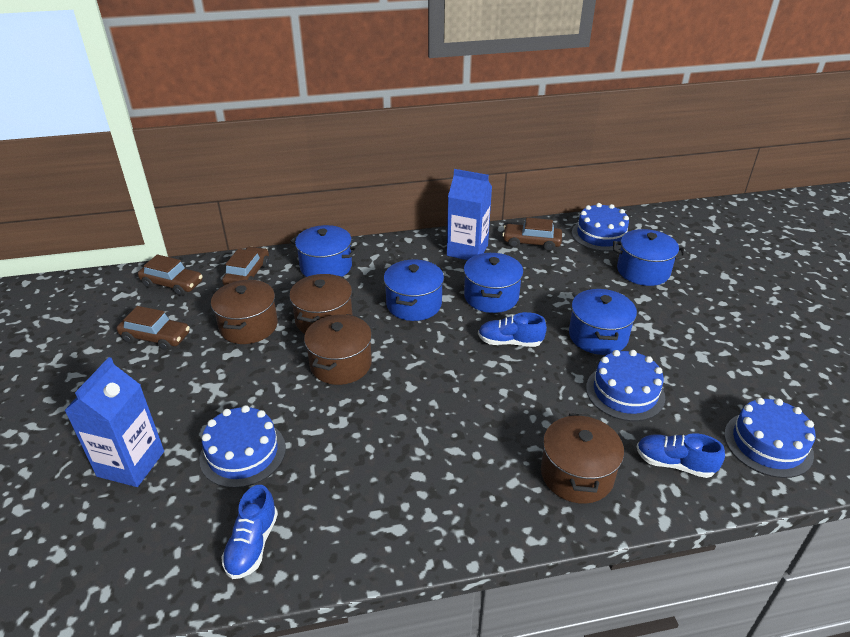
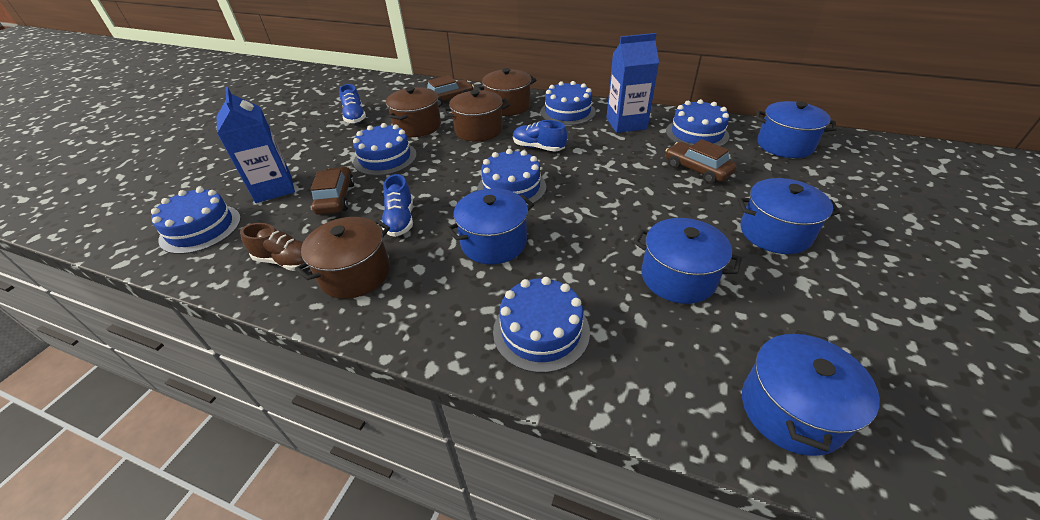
blue cake: [199,405,286,488] [572,203,629,251] [586,350,665,421] [724,398,816,478] = 4 -> [151,187,241,254] [353,123,417,176] [477,149,546,206] [493,277,590,373] [540,81,596,126] [666,99,729,146] = 6
brown car: [117,306,190,351] [138,254,203,296] [222,246,269,286] [502,217,562,251] = 4 -> [311,167,354,215] [427,75,474,107] [665,139,737,184] = 3
brown shoe: none = 0 -> [240,223,309,271] = 1

